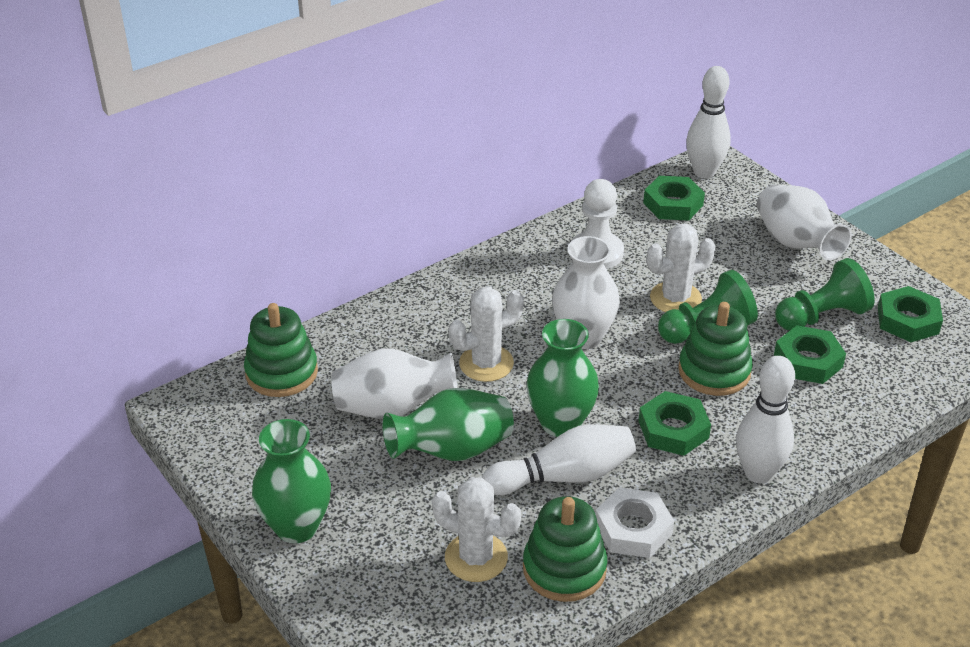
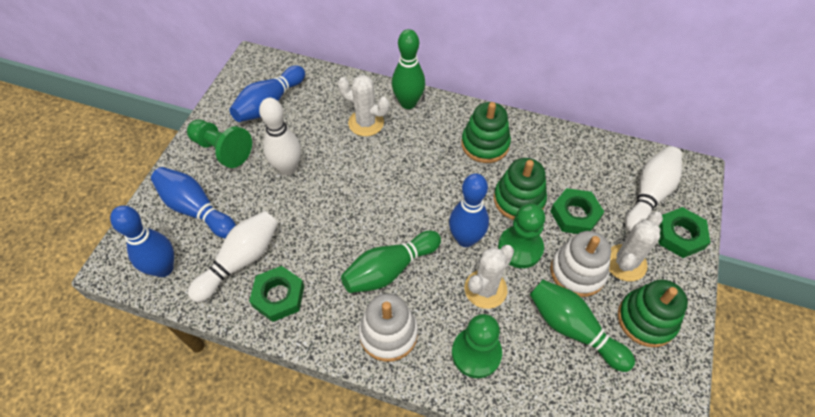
blue bowling pin: none = 0 -> [110,206,174,277] [151,167,236,238] [229,65,305,122] [449,173,489,247] = 4
green bowling pin: none = 0 -> [341,231,441,293] [392,29,425,109] [530,280,635,372] = 3
green nut: [639,391,711,456] [643,176,705,221] [774,325,846,384] [878,286,943,342] = 4 -> [249,266,304,322] [550,188,604,234] [658,207,711,258] = 3
green pawn: [658,270,758,344] [775,258,875,331] = 2 -> [187,120,252,168] [452,314,502,378] [498,203,545,268] = 3
green vase: [252,419,331,543] [383,388,514,461] [526,319,599,437] = 3 -> none = 0
white nut: [595,487,674,558] = 1 -> none = 0
white pawn: [571,179,624,269] = 1 -> none = 0
white stacking toy: none = 0 -> [358,293,418,362] [550,231,611,297] = 2
white vase: [332,348,457,419] [552,236,620,349] [757,184,852,260] = 3 -> none = 0

